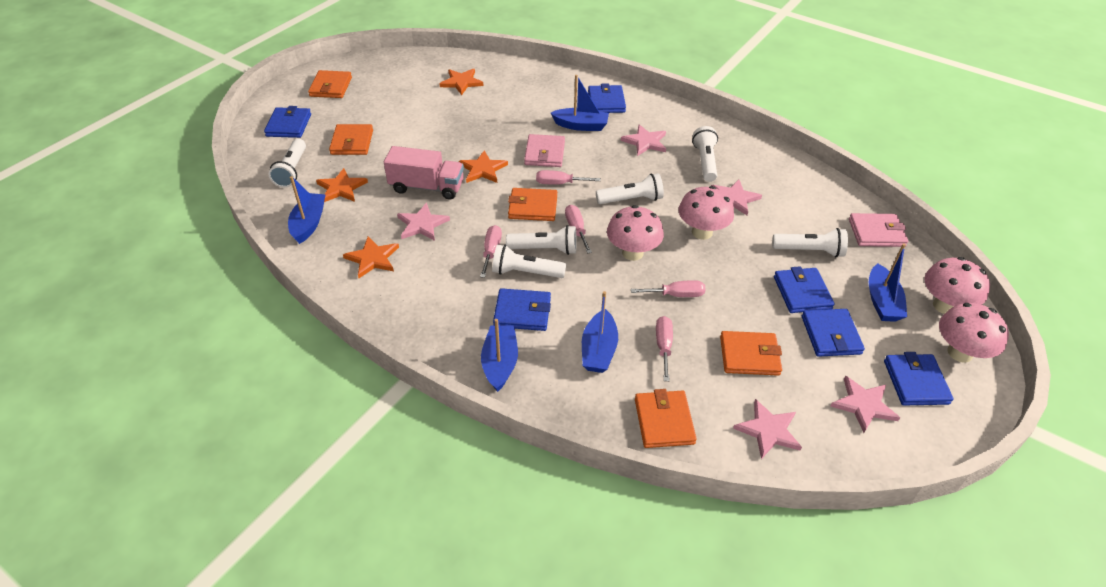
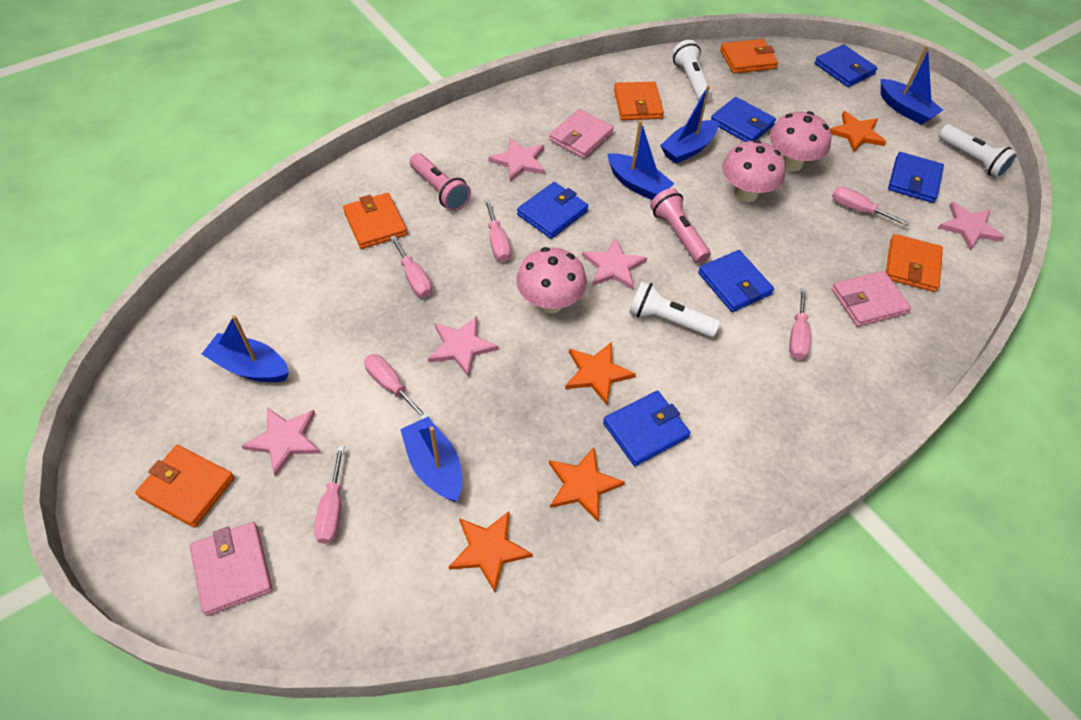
pink flashlight: none = 0 -> [410,153,471,211] [650,188,711,264] = 2
pink mushroom: [607,205,664,261] [679,186,734,240] [924,257,990,314] [939,303,1009,363] = 4 -> [516,247,587,314] [722,140,786,202] [770,111,831,171] = 3
pink screwdriver: [480,225,502,278] [536,170,601,185] [565,205,592,254] [631,280,706,297] [656,316,673,381] = 5 -> [314,446,344,544] [364,354,428,419] [390,236,432,297] [484,199,511,262] [789,288,811,360] [832,186,909,226] = 6
pink truck: [384,146,464,200] = 1 -> none = 0
pink wallet: [524,134,565,167] [849,213,908,247] = 2 -> [190,522,273,616] [549,109,614,159] [832,271,911,327] = 3
white flashlight: [269,139,306,188] [492,244,566,278] [506,225,577,255] [596,173,664,204] [692,126,718,182] [772,228,848,257] = 6 -> [629,281,720,337] [672,40,712,102] [939,124,1018,179] = 3

